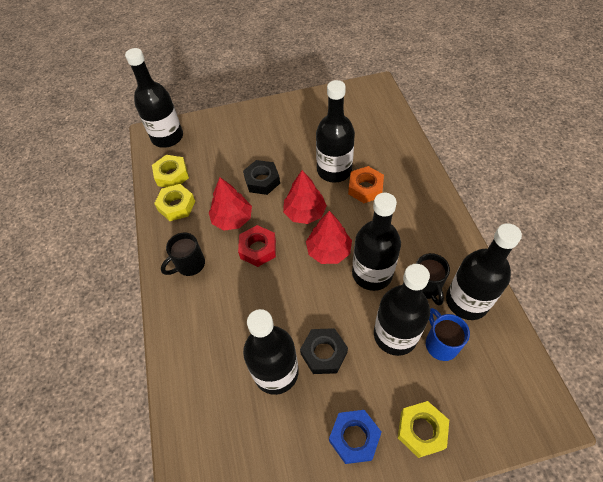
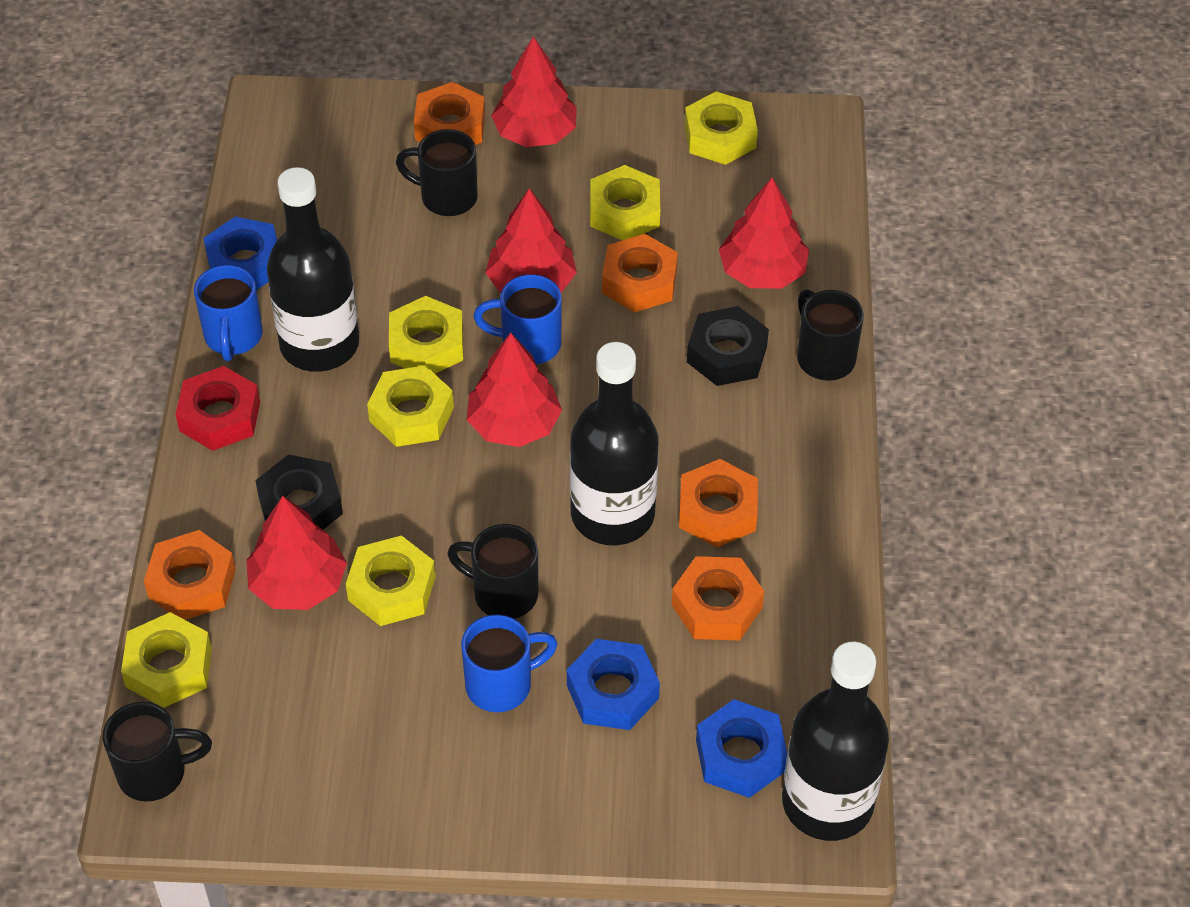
black bottle: [125,48,183,148] [243,309,299,395] [316,80,355,183] [352,193,401,291] [374,264,430,356] [446,223,522,320] = 6 -> [267,167,359,372] [570,342,658,545] [782,642,889,841] = 3
black mug: [161,233,205,276] [416,253,450,306] = 2 -> [103,702,212,802] [396,129,478,216] [447,524,538,619] [797,289,864,381] = 4
blue mug: [426,308,470,361] = 1 -> [194,265,263,361] [461,615,558,712] [473,274,562,364] = 3
blue nut: [329,410,381,464] = 1 -> [203,217,277,290] [567,639,660,730] [696,699,787,798] = 3
orange nut: [348,166,384,203] = 1 -> [144,530,236,620] [414,82,485,145] [602,234,678,313] [672,556,764,640] [679,459,758,548] = 5
red tree: [209,177,252,231] [283,170,327,224] [306,211,352,264] = 3 -> [246,496,347,610] [467,332,562,447] [485,188,577,293] [491,36,577,147] [719,178,809,288] = 5
yellow nut: [152,155,189,187] [154,184,195,221] [398,401,449,458] = 3 -> [121,612,212,708] [346,535,436,626] [367,365,454,447] [389,296,463,374] [590,165,660,240] [684,91,758,165] = 6

